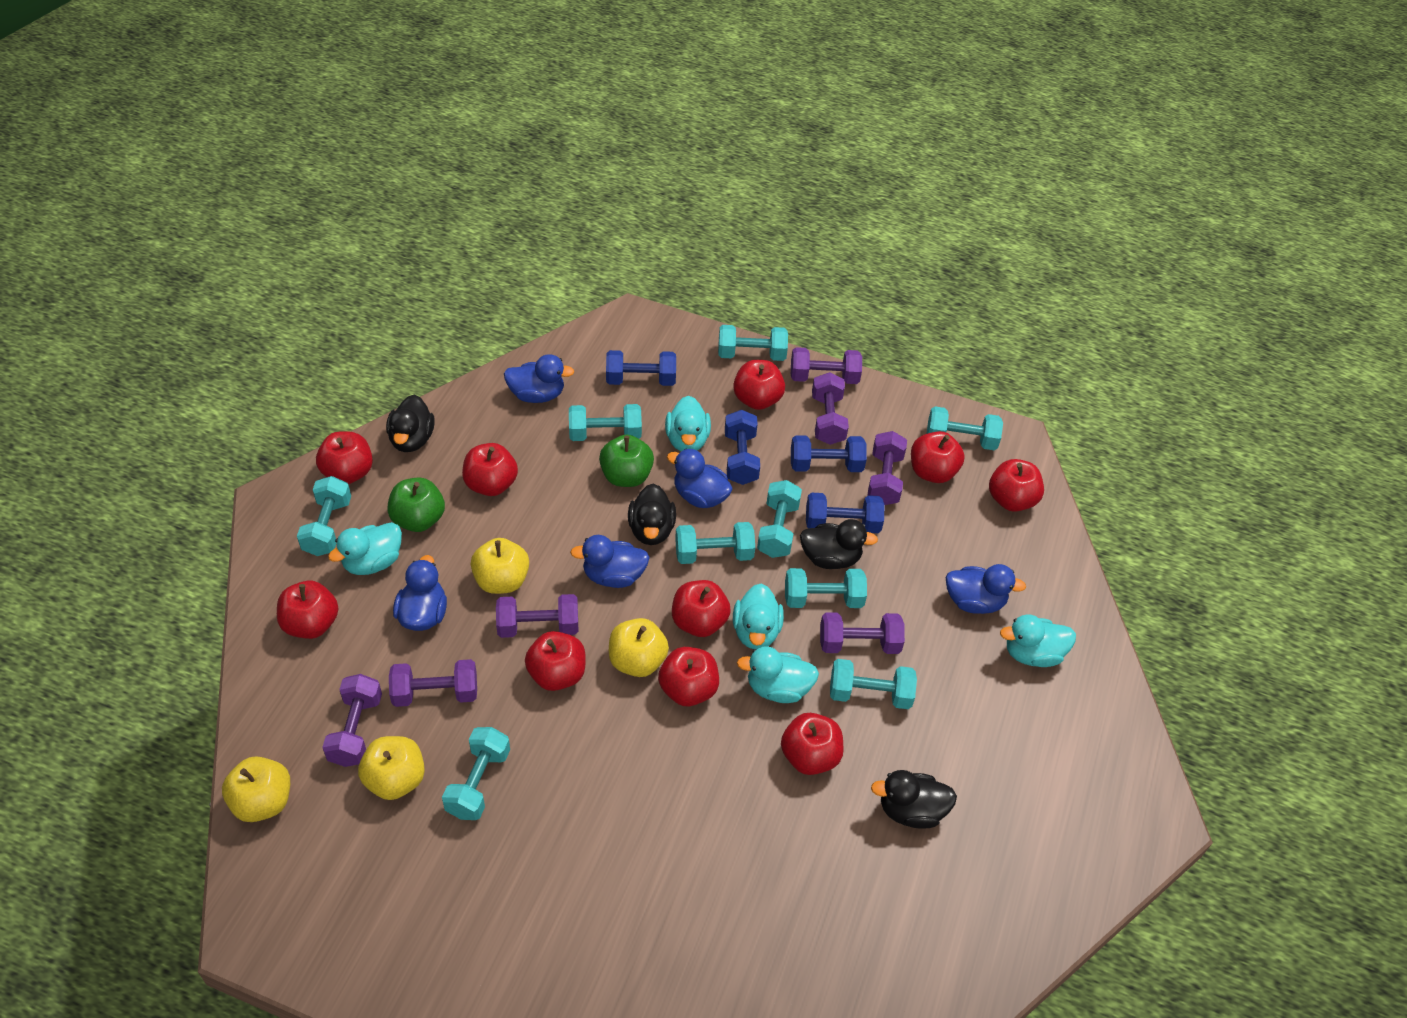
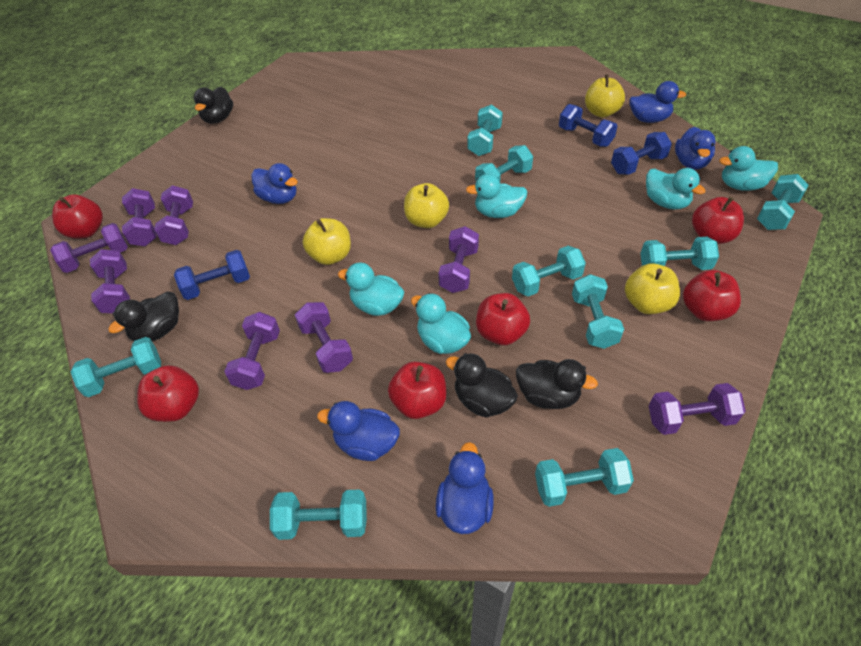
blue dumbbell: [606,350,676,386] [725,410,760,485] [791,435,867,472] [806,493,885,533] = 4 -> [174,250,250,300] [559,104,617,147] [611,132,672,175] = 3
green apple: [387,477,445,532] [599,435,654,487] = 2 -> none = 0
purple dumbbell: [322,674,382,767] [389,659,477,707] [496,594,578,638] [791,347,862,384] [812,372,849,445] [820,612,905,654] [867,431,907,505] = 7 -> [50,223,128,273] [90,249,130,313] [122,188,156,246] [154,185,193,245] [224,312,280,390] [295,302,353,373] [438,226,479,293] [649,383,746,435] = 8
red apple: [277,581,339,639] [316,431,373,484] [462,443,518,496] [525,631,586,691] [658,647,719,706] [672,580,731,637] [733,360,785,410] [781,713,844,775] [911,431,965,483] [989,459,1044,512] = 10 -> [52,194,103,239] [137,365,199,422] [388,362,446,419] [476,293,530,345] [683,270,741,321] [692,197,744,244] = 6

